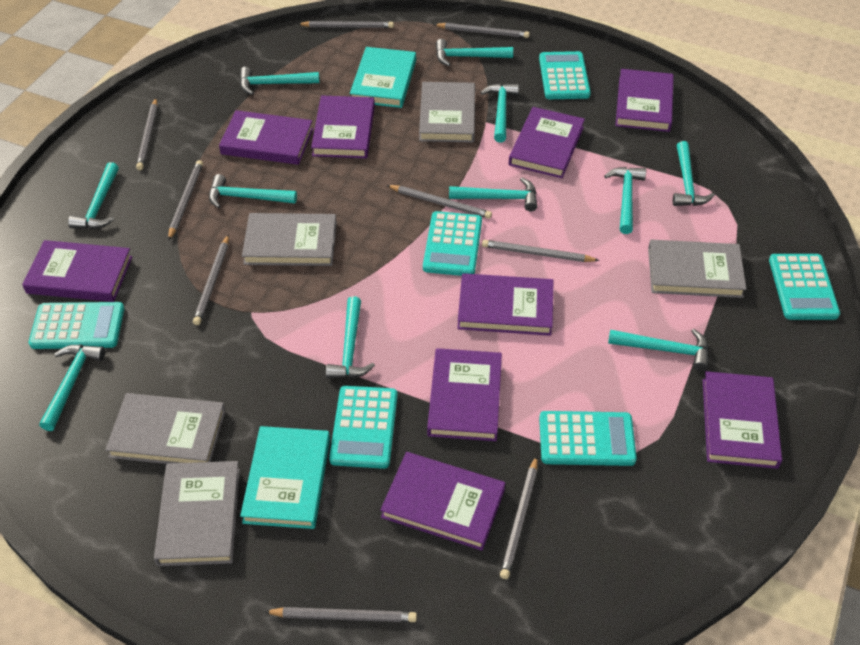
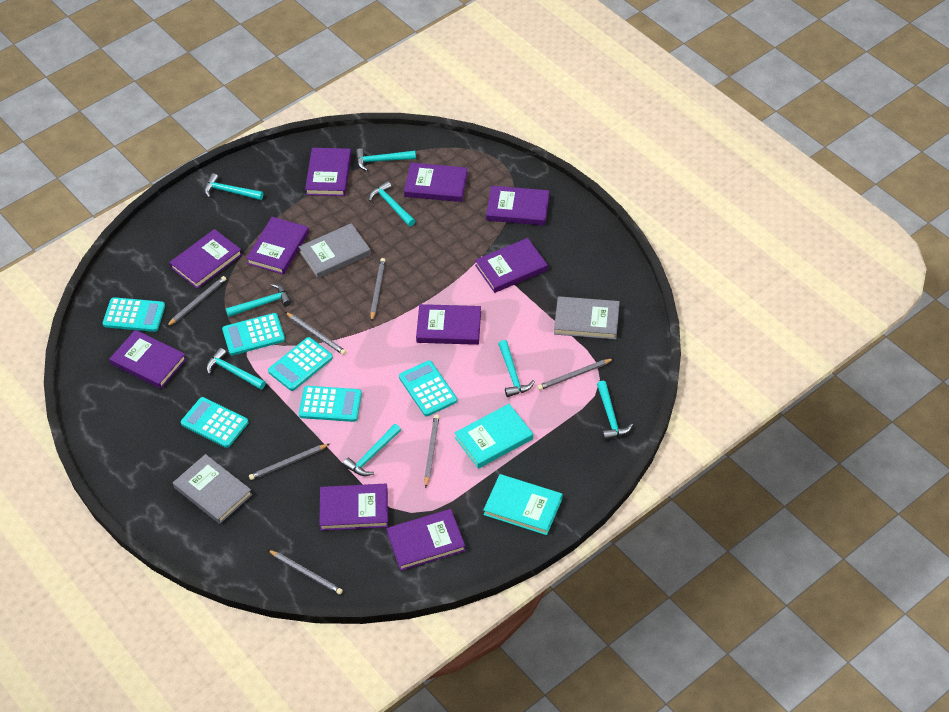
grey book: [105,393,225,464] [154,461,240,566] [242,213,337,266] [419,82,475,143] [648,240,746,298] = 5 -> [173,454,252,524] [299,223,371,278] [554,296,620,339] = 3
grey pencil: [136,98,158,170] [168,160,203,241] [193,234,229,325] [264,607,417,622] [298,21,394,28] [386,185,492,219] [433,23,530,38] [482,240,600,262] [500,456,538,579] = 9 -> [166,276,226,327] [249,444,330,480] [268,550,343,595] [285,312,346,355] [370,258,385,322] [424,415,439,488] [537,358,614,390] = 7
purple book: [22,240,132,302] [219,110,313,165] [311,95,375,158] [380,452,505,551] [427,348,502,441] [457,273,554,336] [509,107,585,178] [615,69,674,132] [703,371,782,469] = 9 -> [109,330,186,389] [169,229,242,289] [246,217,309,275] [305,148,351,196] [319,484,388,531] [386,509,466,571] [404,163,468,202] [416,304,481,345] [475,238,548,293] [486,186,549,225] = 10
turquoise hammer: [39,345,105,431] [68,162,119,229] [209,174,297,209] [240,67,319,95] [326,296,375,379] [436,39,513,66] [449,178,537,211] [480,83,519,143] [604,167,646,234] [608,329,709,371] [673,141,715,206] = 11 -> [204,173,263,200] [206,348,266,390] [226,284,292,317] [343,424,401,476] [356,148,416,171] [369,181,415,227] [498,340,535,397] [597,381,633,440] = 8

